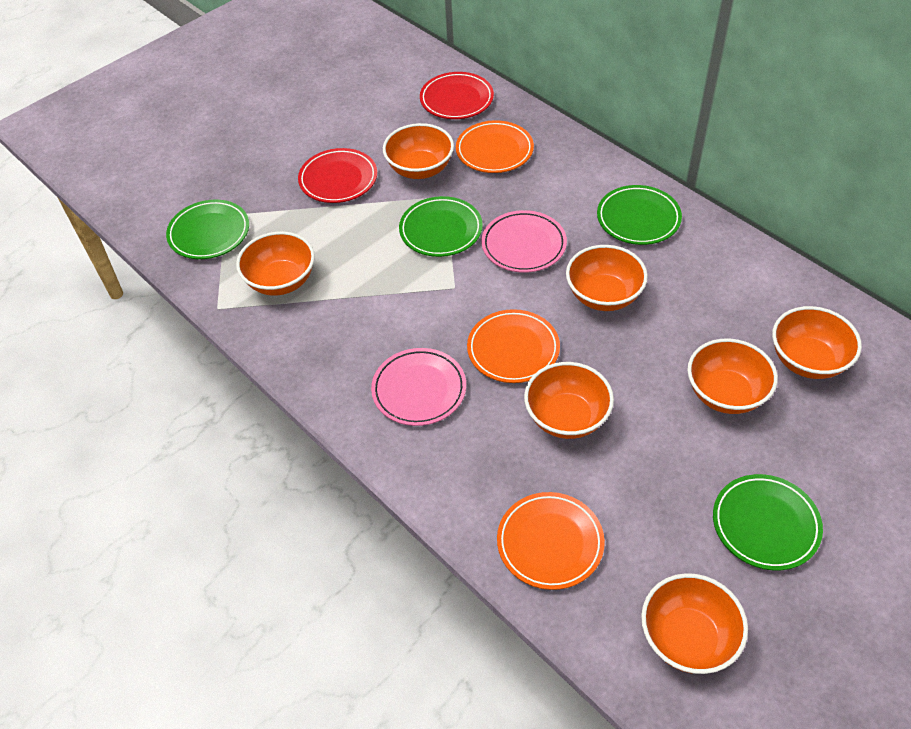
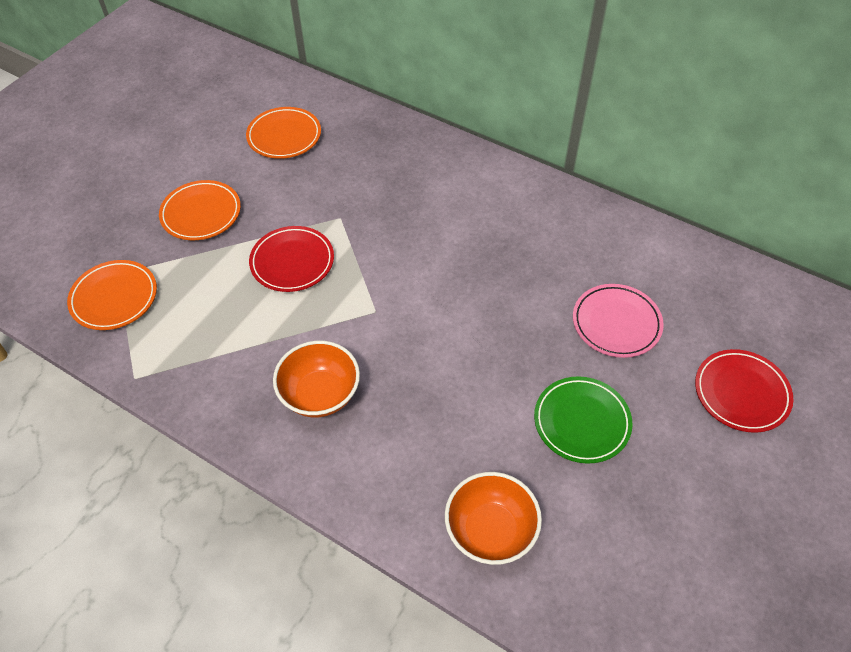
green plate: [166,200,249,259] [399,196,483,257] [597,185,682,245] [713,474,823,570] = 4 -> [534,377,633,464] = 1
orange bowl: [236,231,315,296] [383,123,454,179] [524,362,614,439] [566,245,648,311] [641,573,748,674] [687,339,778,414] [772,306,862,379] = 7 -> [273,341,360,417] [445,472,542,565] = 2
pink plate: [371,348,466,426] [482,210,567,273] = 2 -> [573,284,664,358] = 1

